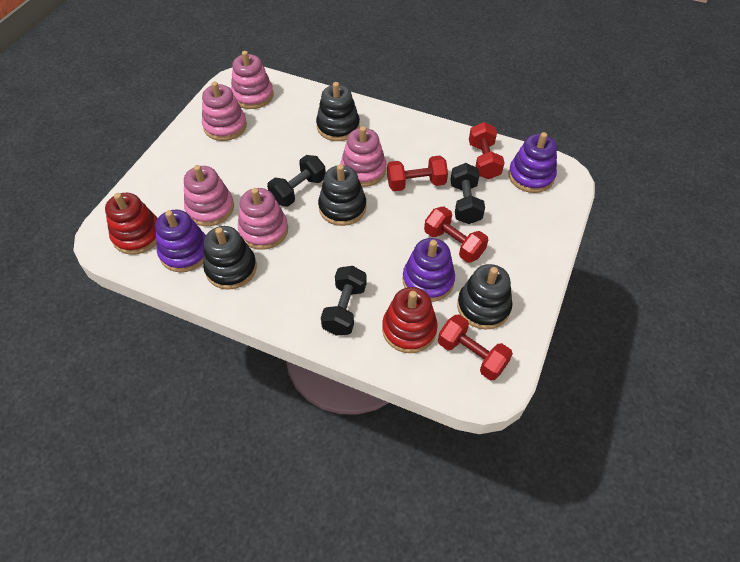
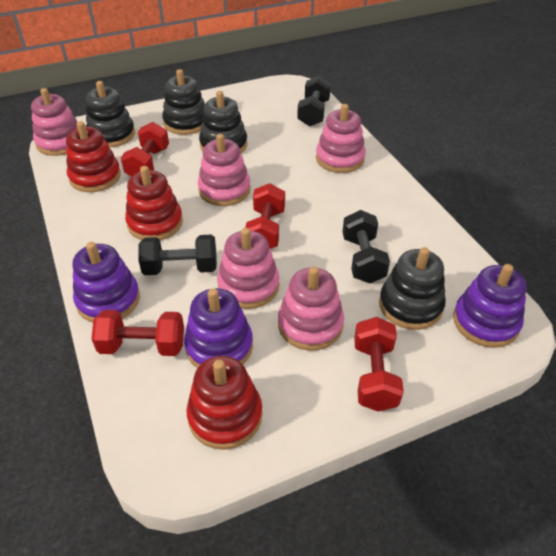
red stacking toy: [105,193,158,255] [382,287,438,353] = 2 -> [66,121,121,192] [125,166,183,240] [187,356,263,450] = 3

